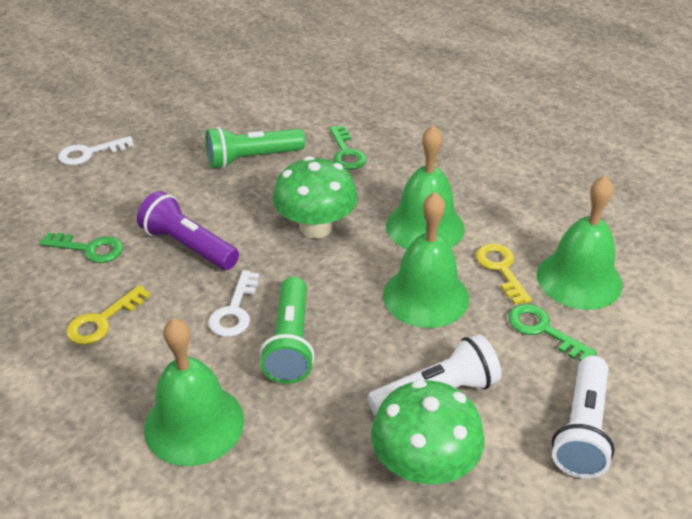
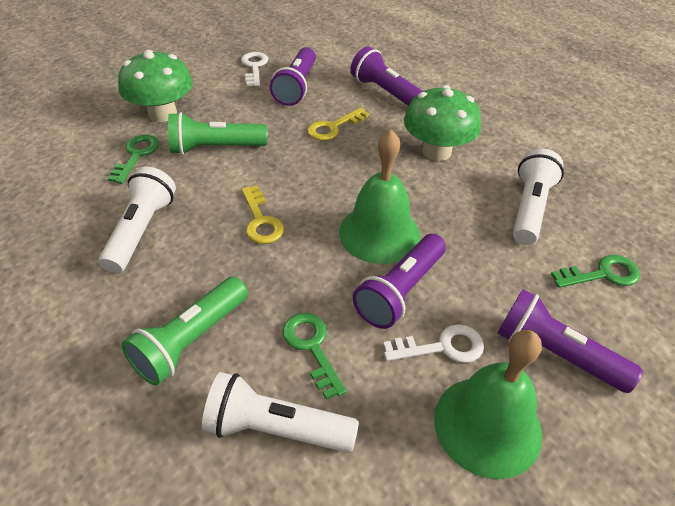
green bell: [144,318,244,466] [383,192,469,328] [386,125,465,249] [537,175,623,310] = 4 -> [339,129,420,264] [434,330,542,479] = 2
purple flashlight: [137,191,239,270] = 1 -> [270,47,316,106] [350,47,423,106] [353,234,446,329] [497,289,643,393] = 4
white flashlight: [368,334,501,416] [552,356,615,478] = 2 -> [99,166,176,273] [202,372,359,453] [513,149,564,245] = 3

